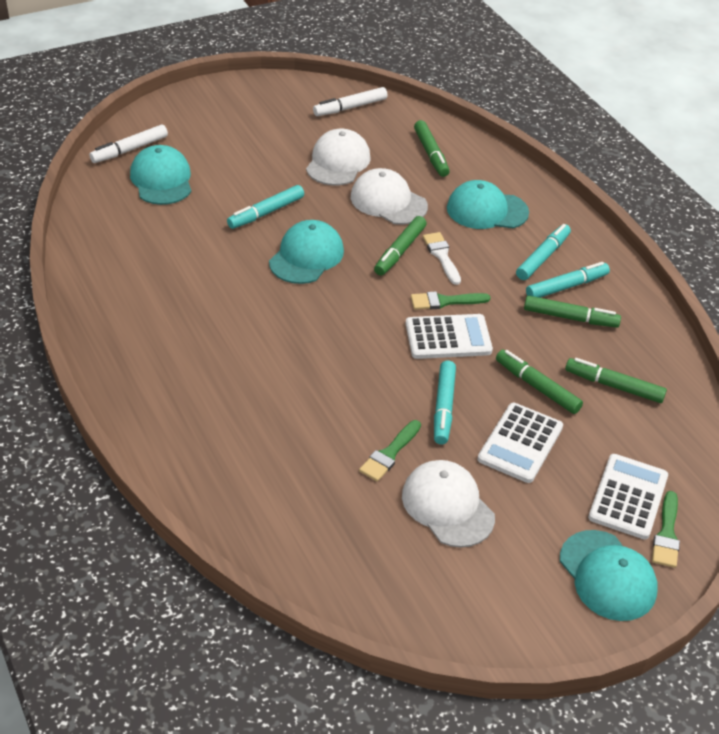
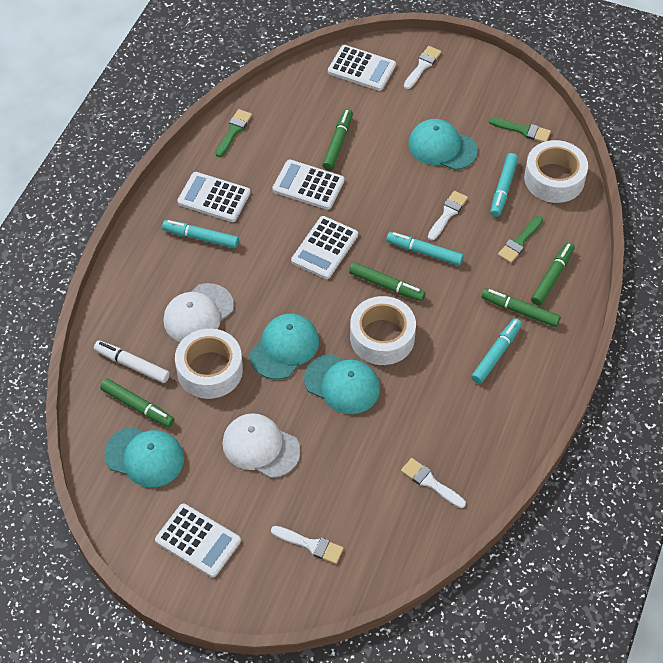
white brush: [423,232,461,285] = 1 -> [271,526,344,564] [401,458,466,508] [404,46,441,89] [428,191,468,241] = 4
white calculator: [405,314,493,359] [478,403,563,483] [588,454,668,540] = 3 -> [155,504,241,577] [177,172,250,222] [272,160,345,210] [291,216,358,279] [328,45,396,91] = 5
white cap: [306,129,371,186] [351,168,428,225] [402,460,495,548] = 3 -> [164,283,234,342] [222,413,301,478] = 2
white marker: [89,124,168,163] [313,87,387,116] = 2 -> [94,340,170,383] = 1
white tape: none = 0 -> [175,328,243,399] [350,296,416,365] [524,140,588,203] = 3

